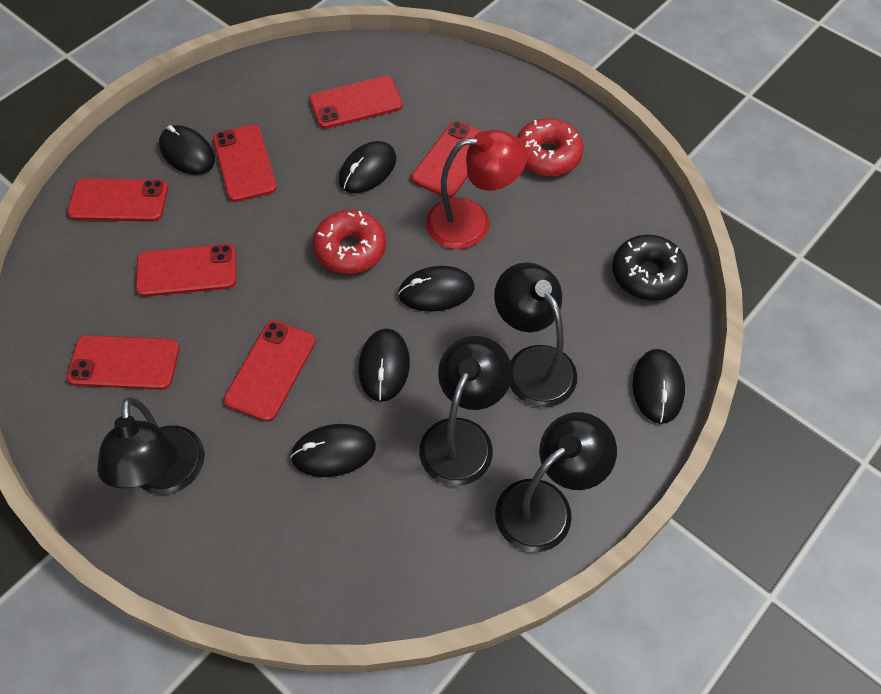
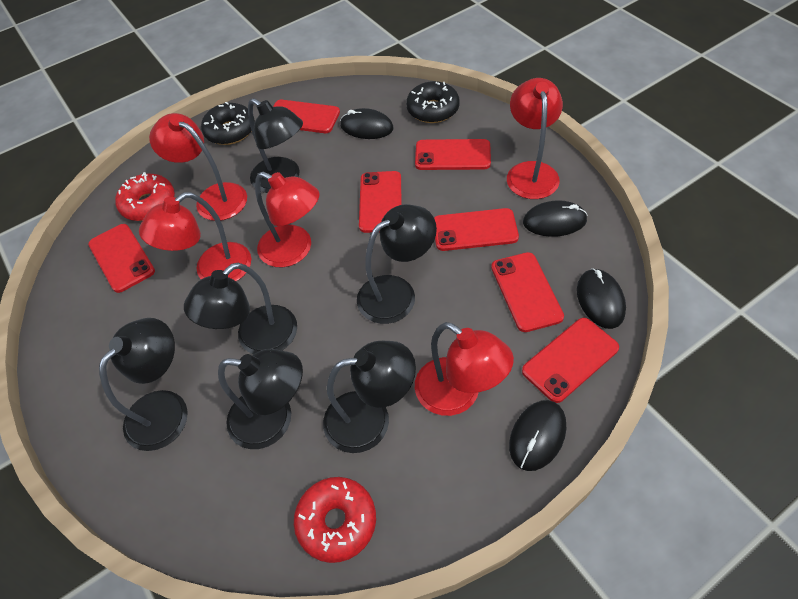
black donut: [612,235,688,301] = 1 -> [201,102,255,145] [406,81,460,123] = 2
black lamp: [97,397,205,494] [419,336,512,486] [494,262,577,407] [495,412,617,552] = 4 -> [99,318,188,451] [184,263,297,354] [218,349,303,449] [248,98,303,193] [323,341,416,453] [357,204,437,324] = 6
black mouse: [159,125,215,175] [290,424,376,477] [339,141,396,193] [358,328,410,402] [398,266,474,312] [632,349,685,424] = 6 -> [340,108,394,139] [509,400,566,471] [523,200,588,237] [577,268,626,329] = 4
red lamp: [426,130,528,249] = 1 -> [139,192,251,281] [149,113,247,221] [255,172,320,267] [415,322,514,416] [507,78,563,199] = 5

